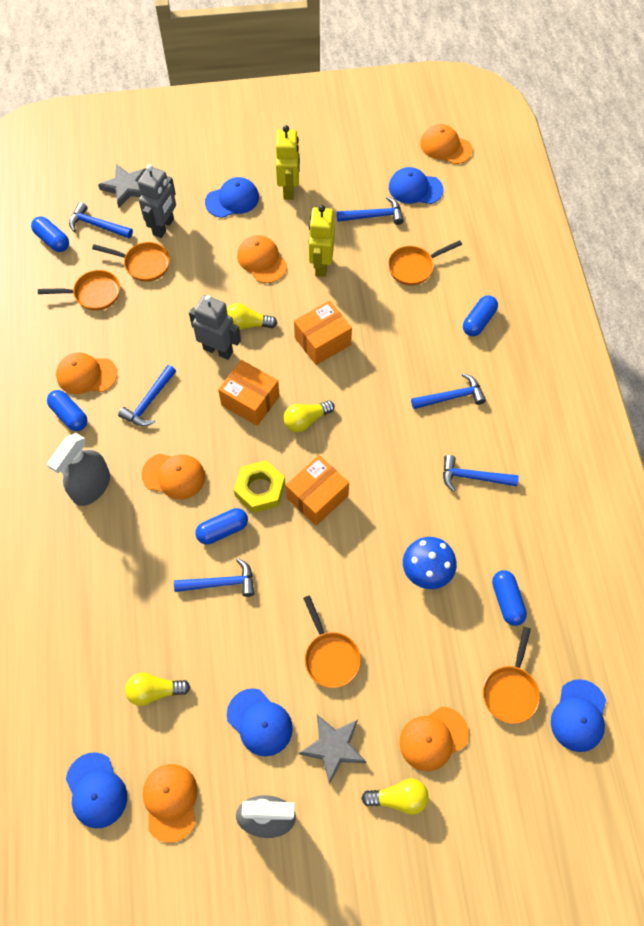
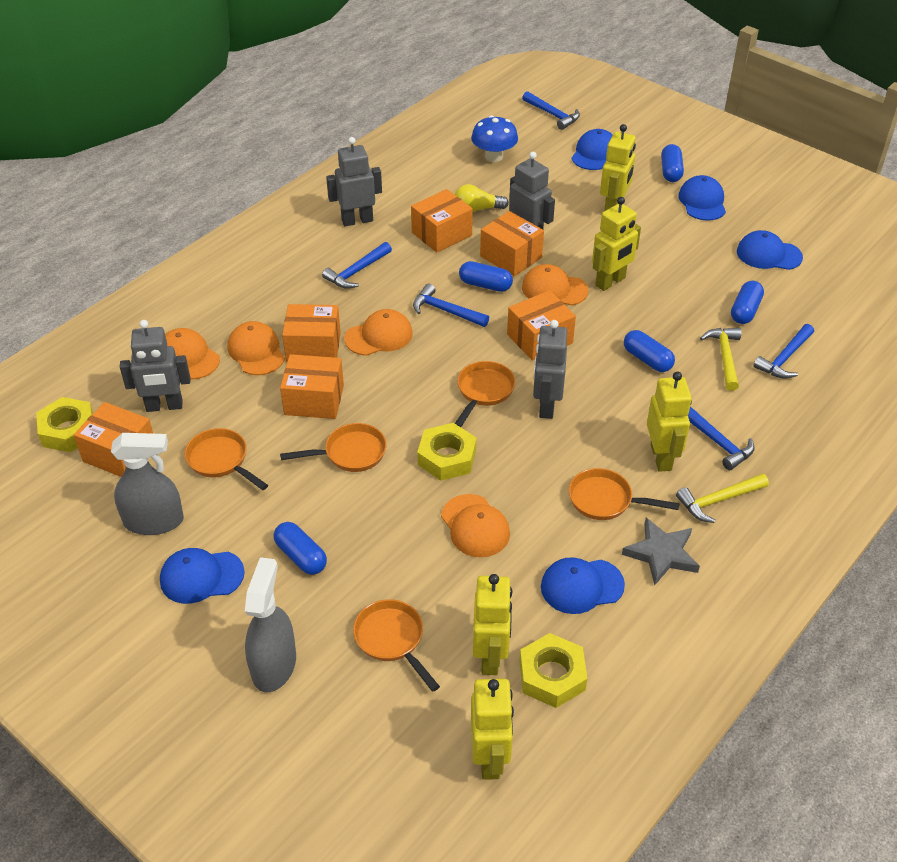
blue hammer: [69,202,133,238] [118,365,176,426] [174,558,254,597] [337,196,404,225] [411,373,486,409] [443,455,519,492] = 6 -> [322,242,392,289] [413,284,489,327] [522,91,580,130] [688,406,755,470] [753,324,814,379] = 5
grey robot: [138,164,176,238] [189,295,241,360] = 2 -> [120,320,191,412] [326,137,382,226] [509,152,555,229] [533,320,567,419] = 4
grey star: [98,164,146,208] [299,715,366,784] = 2 -> [622,518,700,585] = 1
orange box: [218,360,280,426] [286,455,349,526] [294,301,352,365] = 3 -> [74,402,153,477] [280,354,344,419] [282,304,341,362] [411,189,473,253] [480,211,544,276] [507,290,576,361] = 6
orange cap: [56,352,117,394] [142,454,205,500] [143,764,198,843] [237,235,287,283] [399,707,469,771] [420,124,473,164] = 6 -> [165,328,220,380] [227,321,285,375] [344,309,413,356] [441,494,510,557] [522,264,588,305] = 5
yellow hammer: none = 0 -> [676,473,769,523] [700,328,741,391] = 2
yellow light bulb: [125,672,190,706] [227,303,277,330] [283,400,335,432] [361,779,429,815] = 4 -> [455,184,509,212] = 1
yellow nut: [234,460,285,513] = 1 -> [36,397,93,452] [417,423,477,481] [519,633,587,708] = 3
yellow robot: [276,125,300,200] [309,205,335,277] = 2 -> [471,679,514,780] [473,574,512,675] [592,197,641,291] [600,124,636,211] [647,372,692,472] = 5

